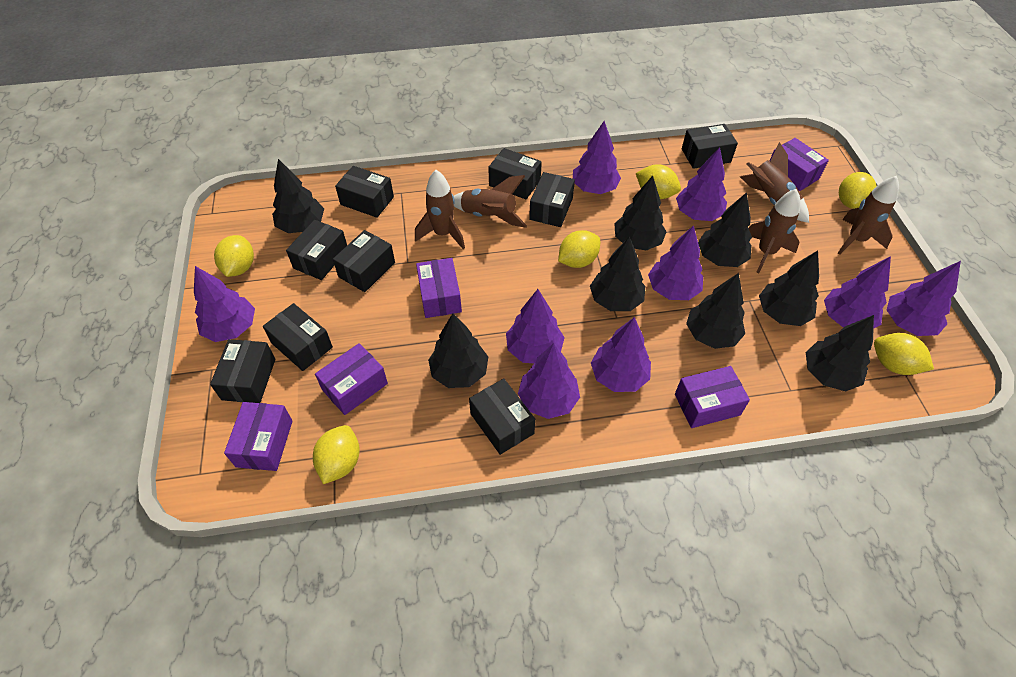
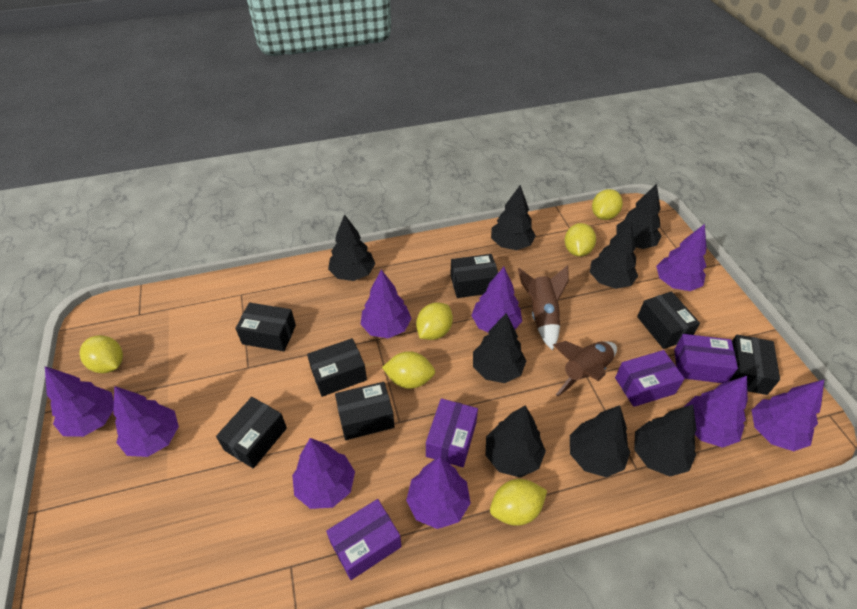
black box: [210,339,276,403] [263,303,333,371] [286,220,347,280] [333,230,395,292] [335,166,394,218] [469,379,535,455] [488,148,542,199] [529,172,575,227] [682,124,738,169] = 9 -> [216,397,287,469] [235,303,296,351] [307,338,367,397] [335,382,395,440] [450,254,498,298] [637,291,700,349] [729,335,780,395] = 7
brown rocket: [415,170,465,249] [454,175,527,228] [740,142,809,223] [749,189,800,273] [838,176,899,255] = 5 -> [518,265,569,350] [553,341,617,396] = 2
purple box: [224,402,293,471] [315,343,388,415] [416,258,462,318] [675,366,750,428] [769,138,829,192] = 5 -> [326,499,401,580] [426,398,478,467] [615,350,685,407] [674,334,738,383] = 4

